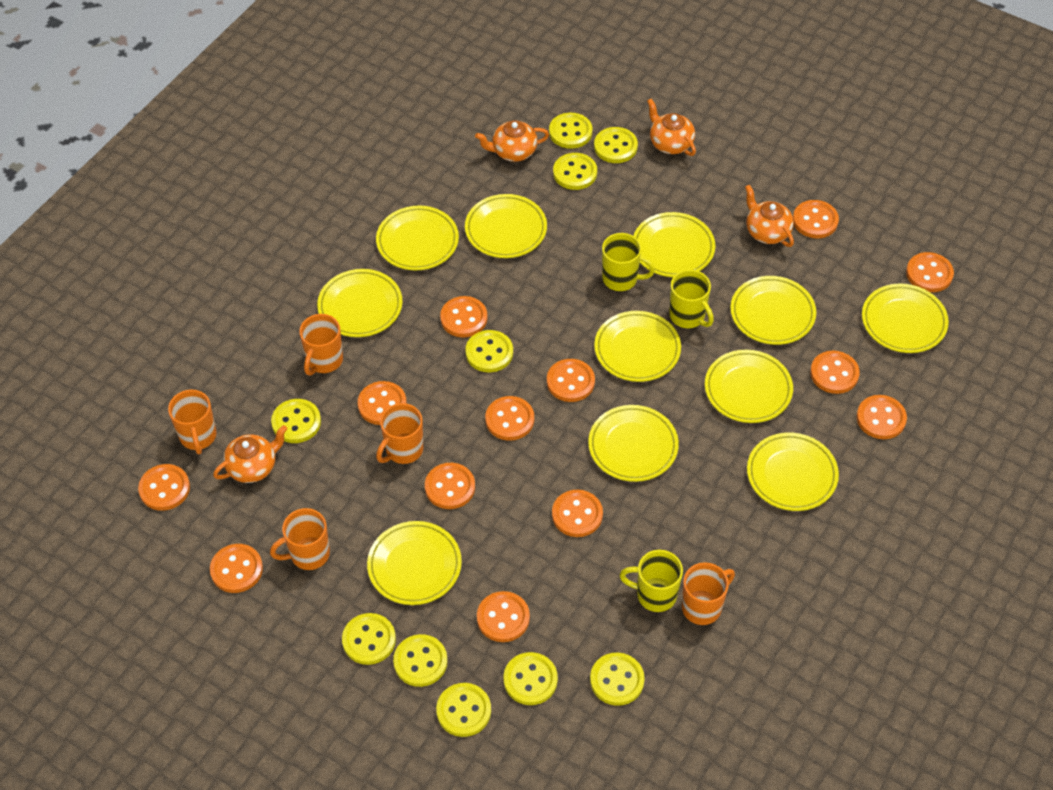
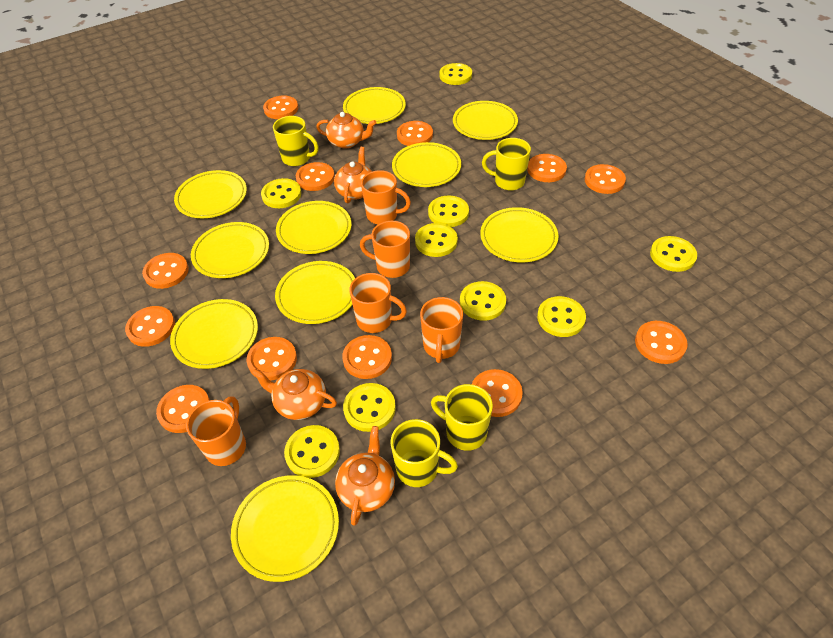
orange button: [138,464,190,511] [210,544,263,593] [358,381,407,425] [425,463,475,509] [440,296,488,338] [477,591,530,642] [485,396,534,441] [547,359,595,402] [552,490,603,537] [793,200,839,238] [810,351,860,394] [857,395,907,439] [906,252,954,292] = 13 -> [125,306,175,347] [142,253,189,289] [156,385,210,433] [247,337,297,381] [263,95,298,119] [296,162,335,191] [342,335,392,379] [397,121,433,146] [472,369,523,417] [527,154,567,182] [585,164,626,194] [635,321,688,364] = 12
yellow button: [271,399,321,443] [342,613,396,665] [393,634,448,687] [436,683,491,737] [465,330,513,372] [503,652,558,705] [549,113,592,149] [553,153,597,190] [590,653,645,706] [594,127,638,163] = 10 -> [261,178,301,208] [284,425,340,478] [343,383,396,432] [415,223,458,257] [428,195,469,227] [439,63,472,85] [460,281,506,321] [537,296,586,337] [650,236,697,272] = 9
yellow mug: [602,233,655,291] [619,550,683,612] [669,269,714,328] = 3 -> [273,116,319,166] [391,419,458,487] [431,384,493,451] [482,138,531,191] = 4
yellow plate: [317,269,403,337] [367,521,462,605] [376,206,459,270] [465,194,547,258] [588,405,679,482] [594,311,681,382] [633,212,715,277] [705,350,793,423] [730,276,816,345] [747,432,839,511] [862,284,949,353] = 11 -> [170,299,258,369] [174,170,247,218] [191,222,269,278] [231,475,339,582] [275,261,355,324] [276,201,352,254] [343,87,406,124] [392,142,461,187] [453,101,518,140] [480,207,558,262] = 10

